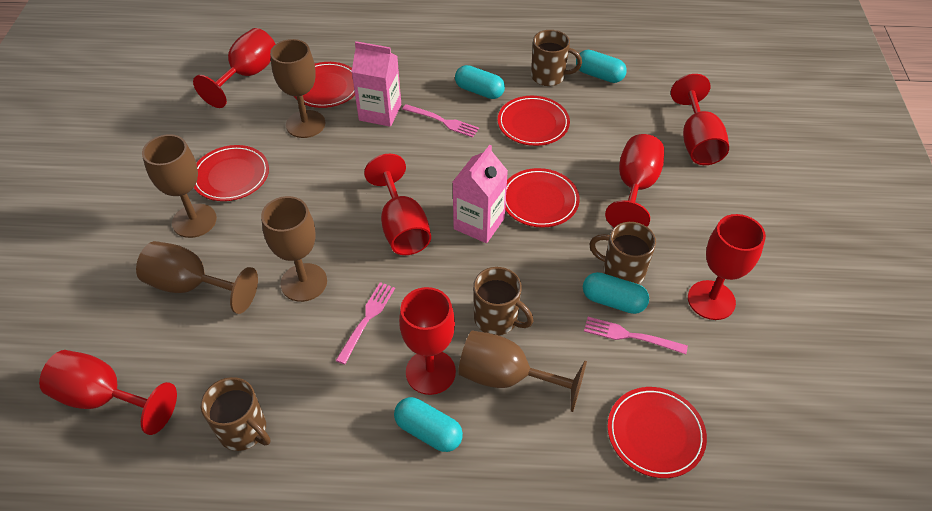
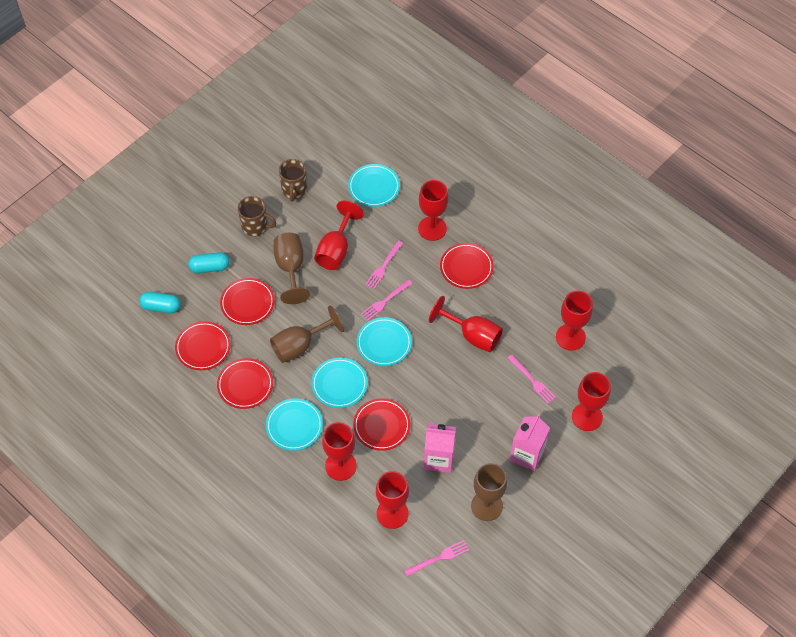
brown goblet: [136,241,258,314] [142,134,217,238] [261,196,327,302] [270,39,325,138] [458,330,587,412] = 5 -> [270,306,344,363] [274,233,310,304] [471,463,507,521] = 3
brown mug: [201,377,270,451] [473,267,534,335] [531,30,582,86] [589,222,656,284] = 4 -> [238,196,276,236] [279,159,307,202] = 2
pink fork: [335,282,395,365] [402,104,479,138] [584,317,688,354] = 3 -> [361,279,413,321] [365,240,403,289] [404,540,469,577] [508,355,556,404] = 4
turquoise capsule: [394,397,463,452] [455,65,505,99] [576,50,627,83] [583,272,649,314] = 4 -> [139,292,181,313] [188,252,230,273] = 2
turquoise plate: none = 0 -> [266,398,323,451] [311,358,368,408] [348,164,400,207] [357,317,412,366] = 4

